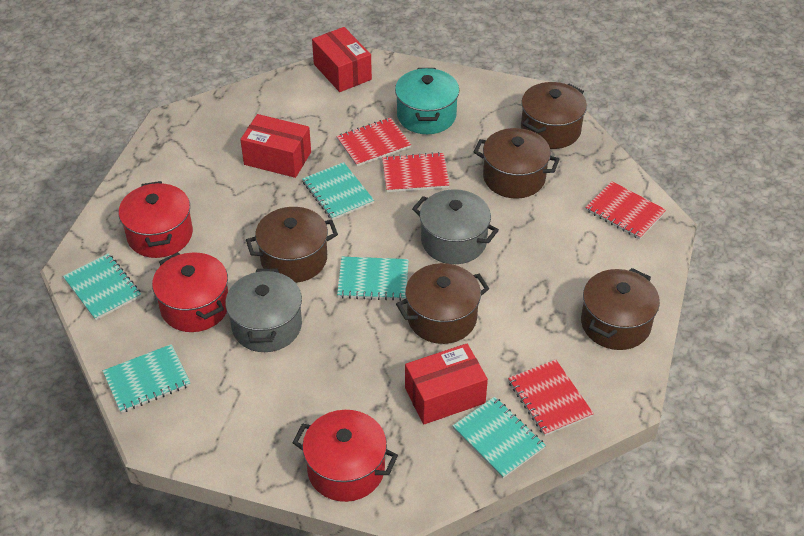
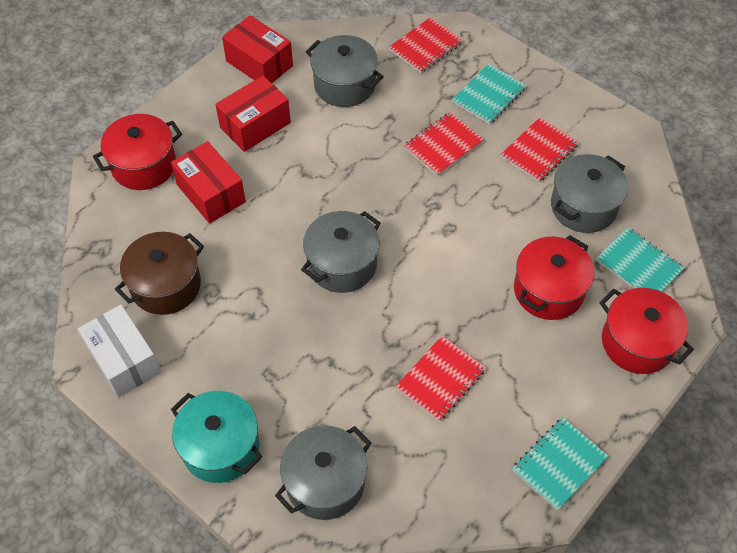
brown pot: [246,207,338,283] [396,263,490,344] [474,128,560,199] [521,82,587,149] [581,268,660,350] = 5 -> [115,232,204,315] = 1
grey pot: [225,269,302,352] [412,189,499,264] = 2 -> [275,425,372,520] [301,211,381,293] [306,35,384,107] [551,154,628,233] = 4
turquoise notebook: [63,253,141,320] [103,344,191,413] [302,162,374,220] [337,257,409,301] [452,396,546,478] = 5 -> [452,64,527,125] [512,418,608,510] [596,227,684,292] = 3
white box: none = 0 -> [78,305,161,398] = 1

